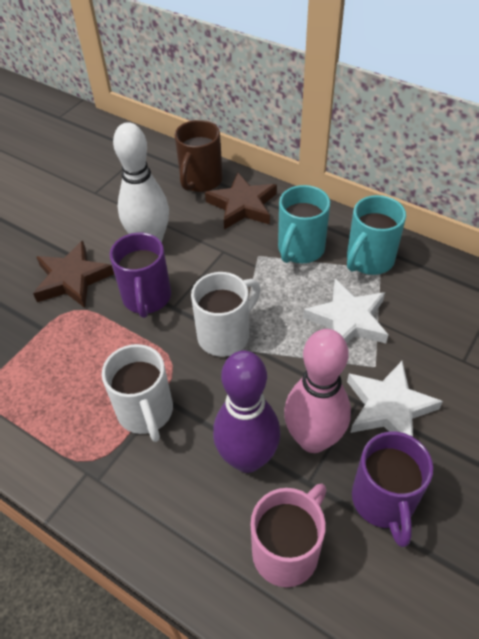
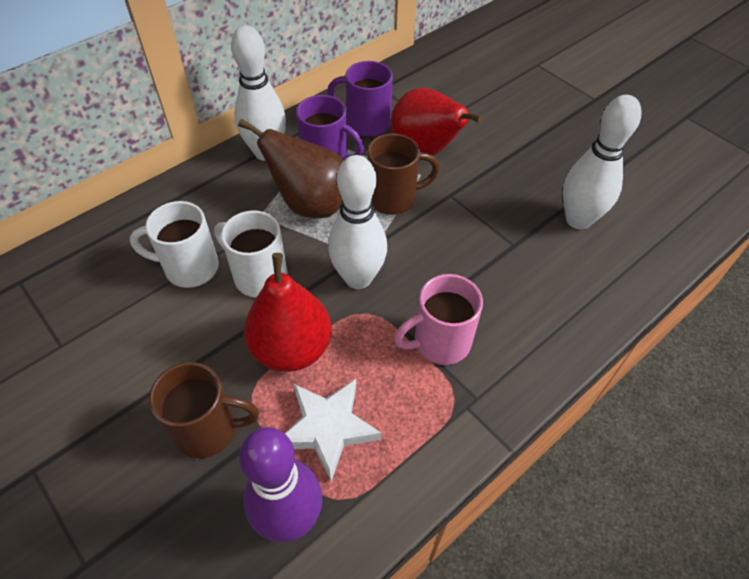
brown mug: [174,120,223,192] = 1 -> [149,362,259,458] [367,133,440,215] = 2
brown pear: none = 0 -> [238,118,344,218] = 1
brown star: [33,241,114,308] [205,172,277,230] = 2 -> none = 0
pink bowling pin: [284,329,351,453] = 1 -> none = 0
red pear: none = 0 -> [244,253,332,372] [391,88,483,155] = 2
turquoise mug: [278,185,330,263] [347,195,406,275] = 2 -> none = 0
white bowling pin: [113,122,169,243] = 1 -> [231,25,286,161] [328,155,387,289] [563,95,642,229] = 3
white star: [303,279,388,344] [347,361,443,437] = 2 -> [285,379,381,482] = 1

